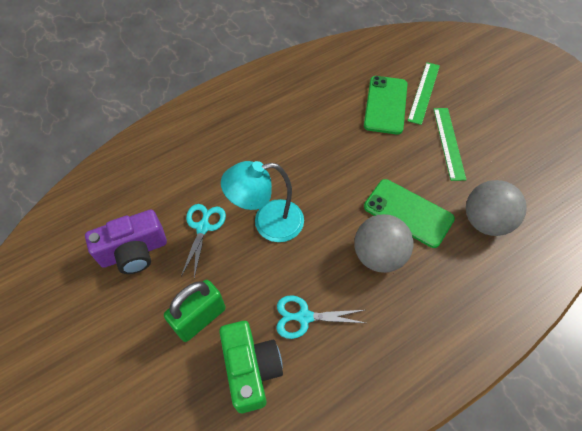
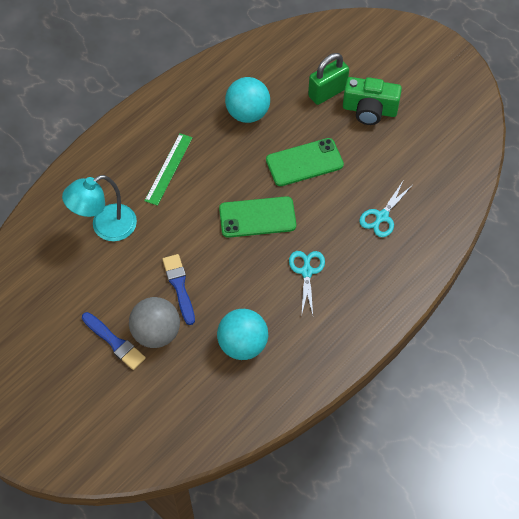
blue brush: none = 0 -> [82,312,146,370] [162,254,195,325] = 2
green ruler: [407,62,440,125] [434,108,466,181] = 2 -> [144,133,193,206] = 1
grey ball: [354,214,414,273] [466,180,527,236] = 2 -> [129,297,180,348] = 1
purple camera: [85,210,167,274] = 1 -> none = 0
turquoise ball: none = 0 -> [217,309,268,360] [225,77,270,123] = 2

